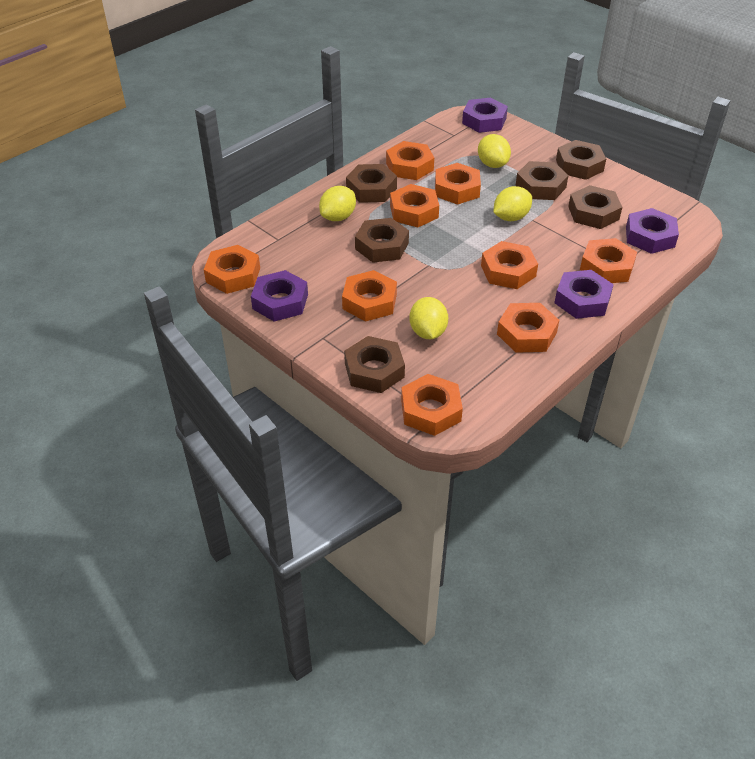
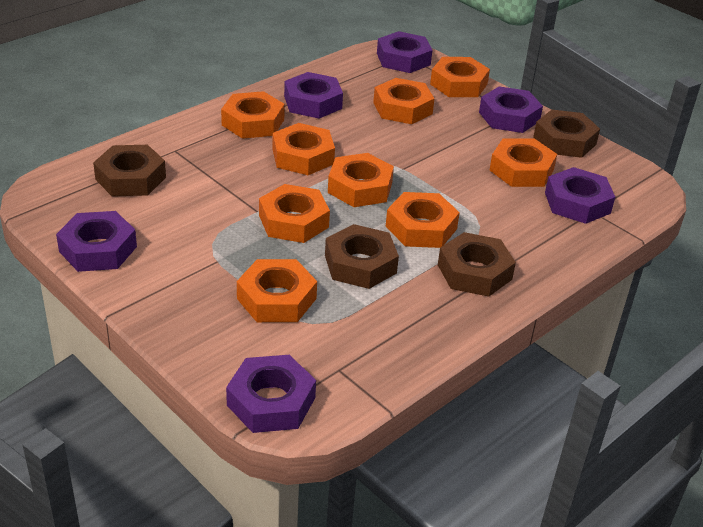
brown nut: [344,336,405,393] [346,164,397,203] [355,218,409,263] [515,161,569,200] [556,140,606,180] [568,185,622,229] = 6 -> [93,145,166,197] [325,224,399,289] [438,232,516,297] [533,110,600,158] = 4
purple nut: [251,270,308,321] [462,97,508,133] [555,270,614,319] [626,208,679,254] = 4 -> [56,211,137,272] [226,355,316,433] [284,72,343,118] [377,31,432,73] [479,86,543,133] [545,167,615,224] = 6
yellow lemon: [319,186,356,221] [409,297,448,339] [478,134,511,168] [493,186,532,221] = 4 -> none = 0

